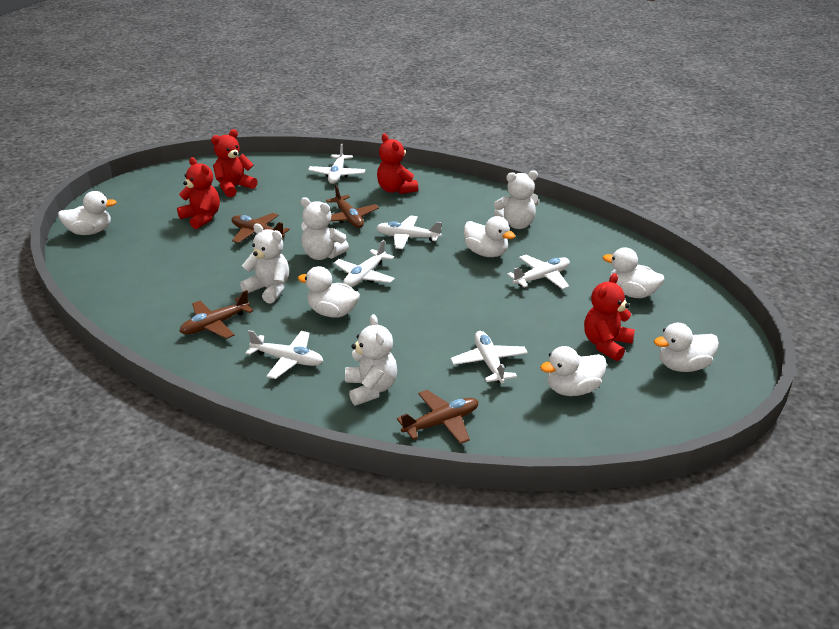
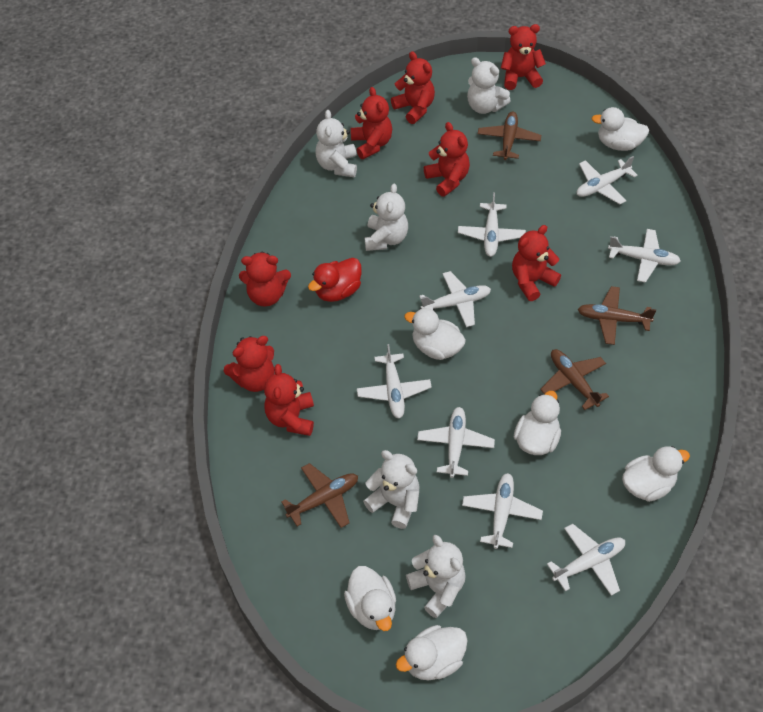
red duck: none = 0 -> [308,258,362,302] = 1
red teddy bear: [177,157,220,229] [211,129,257,197] [377,134,418,194] [584,273,635,361] = 4 -> [224,336,274,392] [239,252,291,307] [264,364,314,436] [351,87,392,159] [391,51,435,124] [424,122,470,197] [501,24,546,90] [512,225,561,301] = 8
white plane: [245,330,323,379] [308,144,366,184] [334,240,395,287] [376,215,442,249] [451,331,528,383] [507,255,570,289] = 6 -> [357,344,432,419] [417,407,495,478] [419,271,491,327] [458,192,526,257] [462,473,543,549] [547,524,625,596] [577,156,638,204] [608,229,681,283] = 8
white teddy bear: [240,224,289,304] [301,197,349,260] [345,314,397,405] [494,171,539,229] = 4 -> [315,110,357,177] [363,450,420,529] [365,183,408,251] [406,535,466,618] [467,57,511,114] = 5

